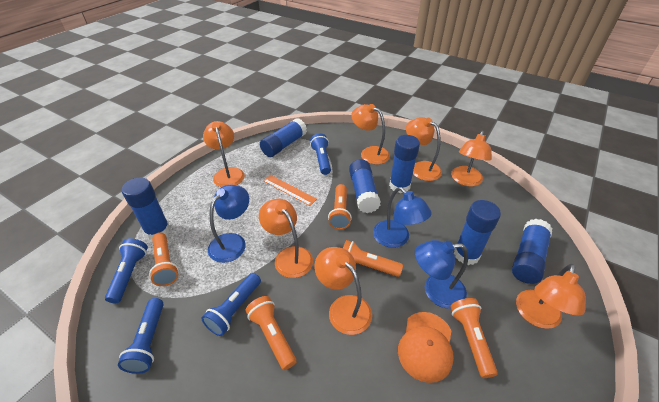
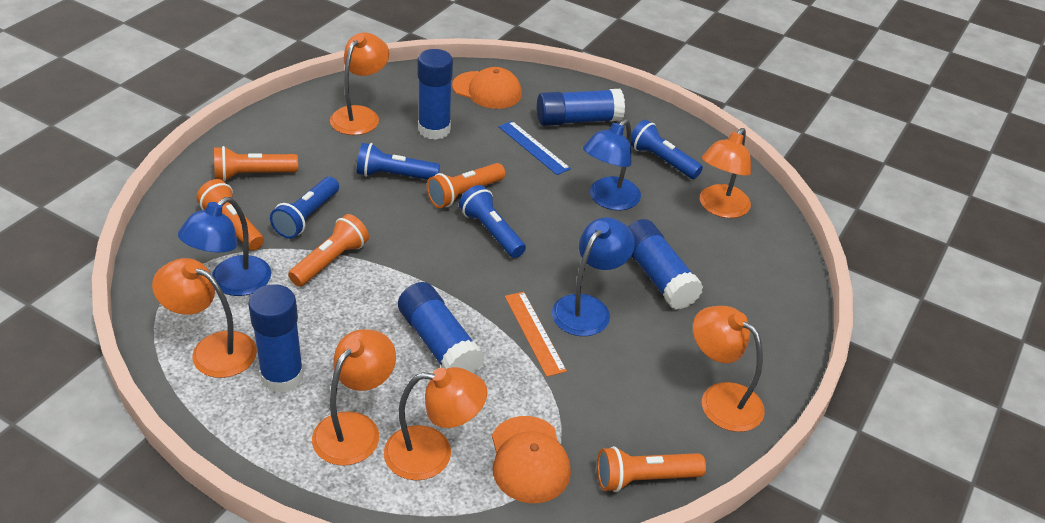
blue glue stick: [121,177,170,240] [260,118,307,157] [349,159,381,213] [389,135,420,193] [454,200,501,265] [512,219,552,284] = 6 -> [248,284,304,393] [398,282,484,373] [417,49,453,140] [537,89,625,126] [628,219,703,310] = 5
blue ruler: none = 0 -> [499,121,571,175] = 1
orange cap: [398,312,454,383] = 1 -> [452,67,522,109] [492,416,571,503] = 2
orange lamp: [203,121,245,187] [259,199,313,278] [314,247,372,335] [351,104,390,165] [406,117,442,181] [451,131,492,187] [516,264,586,329] = 7 -> [152,258,257,378] [312,329,396,466] [330,33,389,135] [384,367,487,480] [693,306,765,432] [700,128,751,218] = 6

